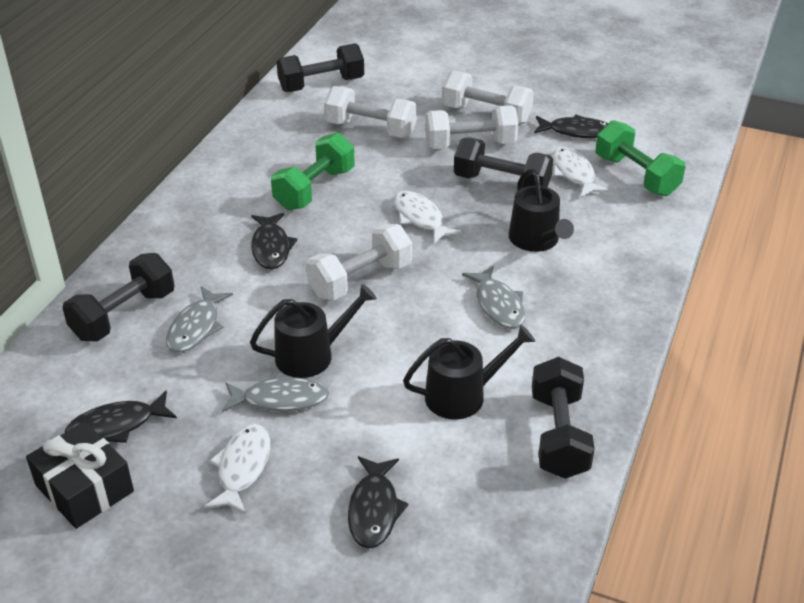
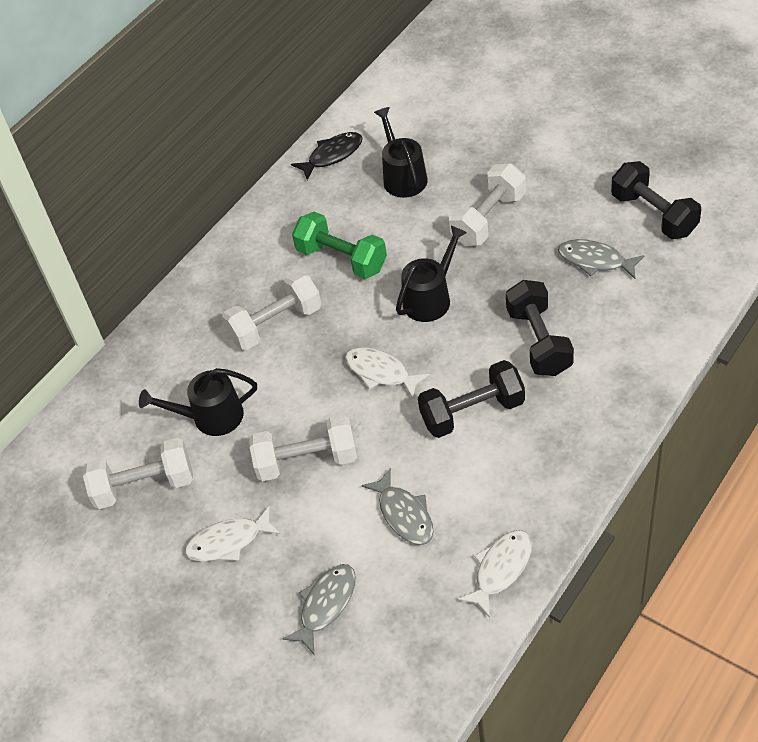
black dumbbell: [62,253,174,341] [276,43,364,92] [454,137,553,188] [532,357,595,479] = 4 -> [418,360,525,438] [506,280,574,376] [611,161,701,239] = 3
black fish: [65,390,177,443] [251,213,297,270] [348,456,409,549] [534,115,608,138] = 4 -> [291,132,363,180] = 1
black gift: [26,421,134,529] = 1 -> none = 0
green dumbbell: [271,133,355,210] [595,120,686,196] = 2 -> [292,212,387,279] = 1

